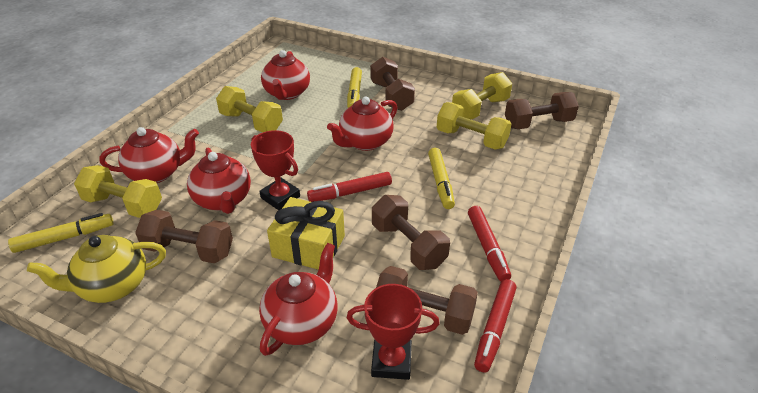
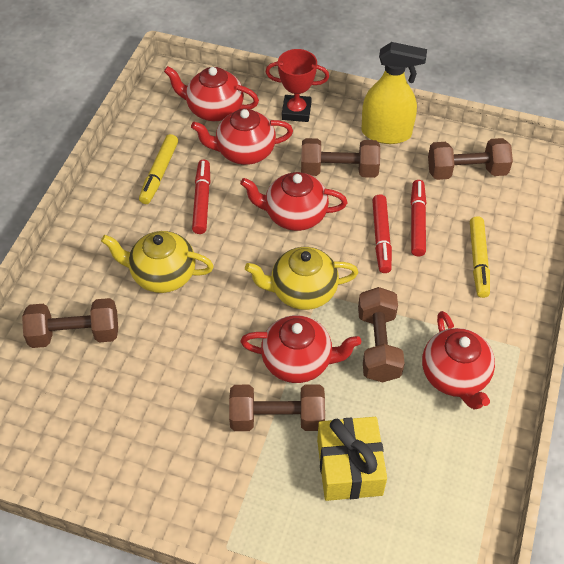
red trophy: [251,130,300,210] [347,284,440,380] = 2 -> [266,49,329,122] = 1
yellow dumbbell: [74,165,162,218] [216,86,283,133] [437,102,511,150] [452,72,512,119] = 4 -> none = 0
yellow marker: [8,213,114,253] [347,67,362,108] [428,148,455,209] = 3 -> [139,134,178,204] [470,216,490,298] = 2
yellow spray bottle: none = 0 -> [361,42,427,144] = 1
yellow teapot: [27,235,166,303] = 1 -> [101,231,214,293] [245,247,358,310] = 2

